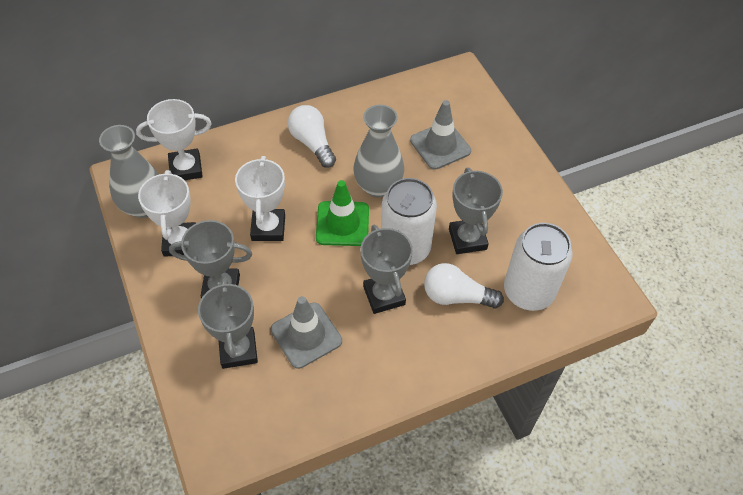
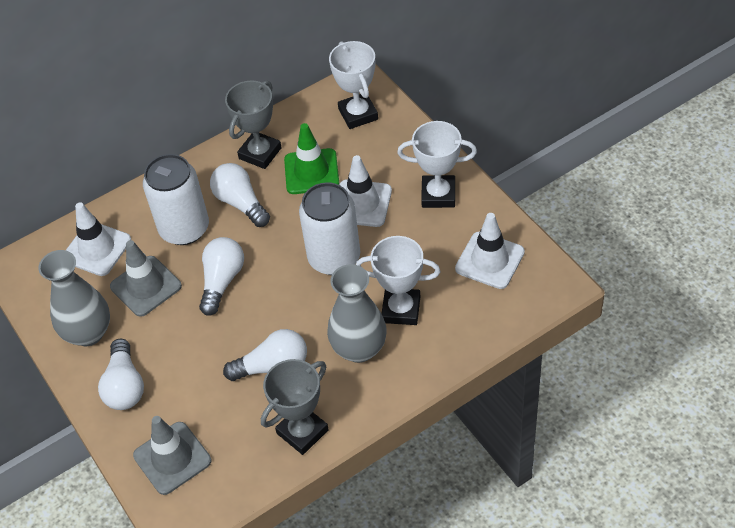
grey trophy: [169,220,252,298] [198,278,258,369] [360,225,413,314] [449,168,503,254] = 4 -> [225,80,282,169] [261,359,329,455] = 2
white light bulb: [288,105,336,168] [424,263,504,309] = 2 -> [98,339,144,410] [199,237,244,316] [210,163,270,227] [223,329,307,381] = 4
white traffic cone: none = 0 -> [66,202,131,276] [339,155,392,227] [455,213,525,289] = 3

